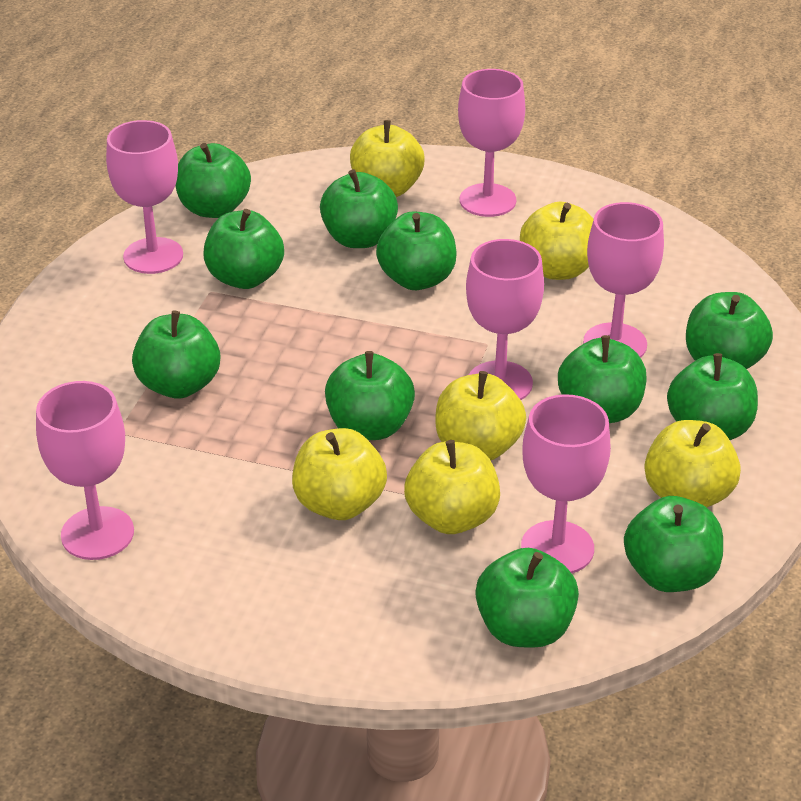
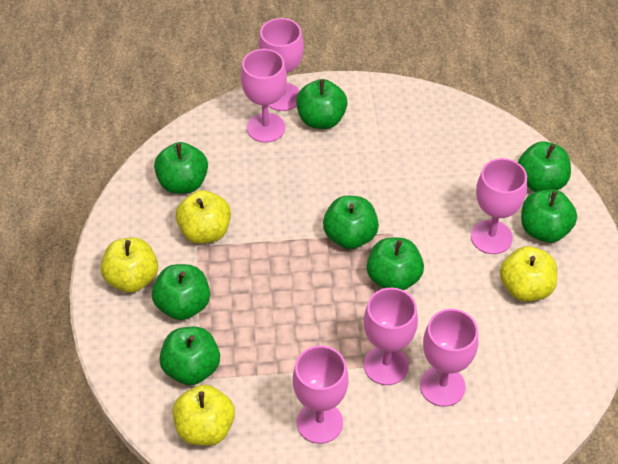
green apple: [132,311,220,399] [175,143,251,218] [203,209,284,289] [320,169,398,248] [325,351,415,440] [376,211,457,290] [475,548,579,648] [558,335,647,423] [624,496,723,592] [667,353,758,440] [686,292,773,369] = 11 -> [152,264,210,320] [154,142,208,194] [159,327,220,385] [296,79,348,129] [323,196,379,249] [367,238,424,290] [518,141,571,192] [521,189,577,243] = 8
yellow apple: [292,428,387,520] [350,120,424,197] [404,440,500,534] [435,371,526,460] [520,202,594,280] [644,420,741,508] = 6 -> [100,238,158,293] [172,384,235,446] [176,190,231,244] [500,246,557,302] = 4

